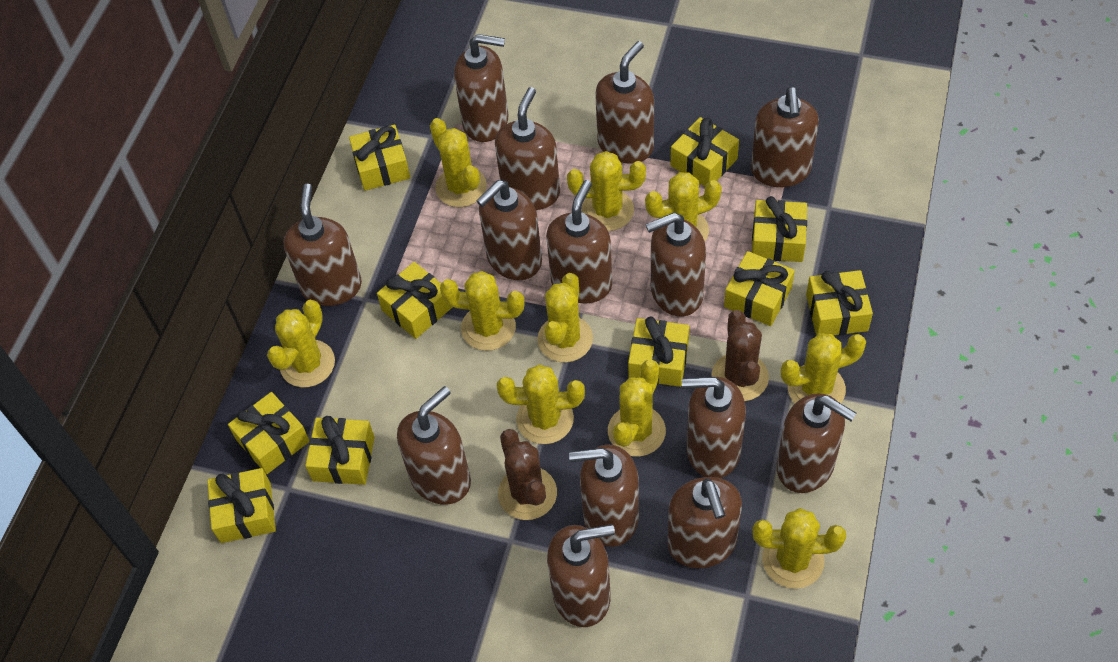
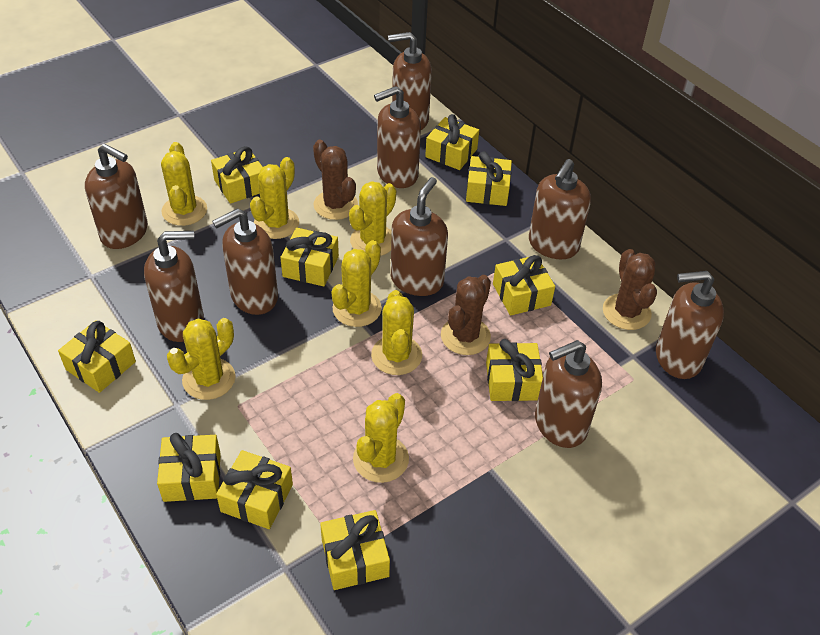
brown cactus: [498,429,557,520] [712,310,769,401] = 2 -> [313,140,358,220] [441,275,491,355] [603,249,657,330] = 3
brown soap dispenser: [283,184,362,306] [397,386,471,505] [454,34,508,142] [477,180,542,280] [495,87,560,210] [546,180,612,303] [547,524,615,627] [569,445,639,547] [595,41,654,164] [645,213,706,317] [668,477,742,568] [682,377,746,478] [751,87,819,187] [777,393,856,493] = 14 -> [85,144,148,249] [144,231,204,342] [212,208,278,315] [374,86,421,188] [388,32,432,130] [391,177,448,296] [529,159,591,259] [535,340,602,448] [656,271,724,379] = 9
yellow cactus: [267,300,335,387] [430,118,487,207] [440,271,525,351] [497,364,585,444] [537,273,593,362] [567,151,646,231] [608,359,666,457] [645,172,722,241] [753,508,846,589] [781,333,866,403] = 10 -> [161,142,207,226] [167,318,236,400] [250,157,299,239] [332,240,382,327] [349,181,396,256] [353,393,409,483] [371,290,422,375] = 7

